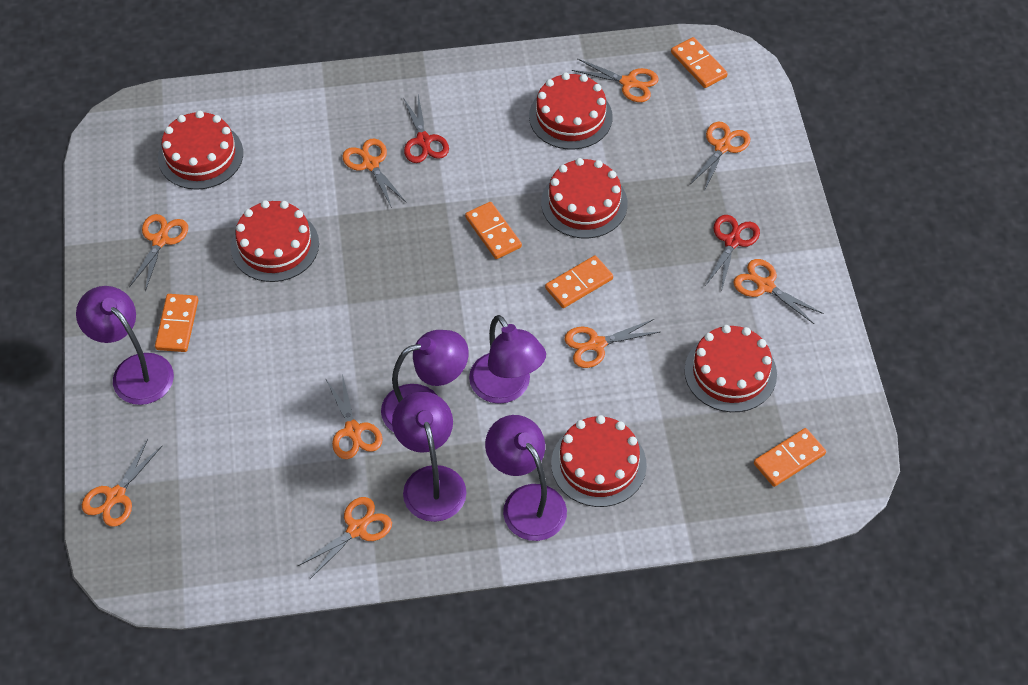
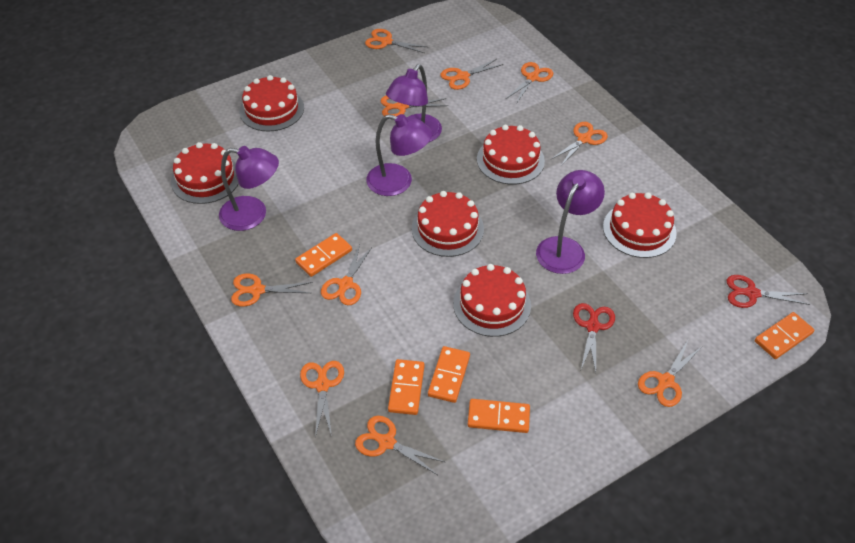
orange scissors: [82,439,163,527] [129,214,188,292] [298,497,392,579] [326,374,383,459] [342,138,406,208] [564,319,660,368] [571,58,659,102] [690,122,750,192] [733,259,824,324] = 9 -> [231,273,312,307] [300,361,344,437] [321,244,373,305] [355,416,445,475] [365,29,427,53] [381,95,448,117] [440,59,503,90] [506,62,553,104] [550,122,608,166] [638,340,701,407] = 10
purple lamp: [76,286,174,405] [381,330,469,432] [392,392,467,522] [469,315,546,404] [485,415,567,541] = 5 -> [219,146,279,231] [366,114,433,196] [386,64,442,142] [536,170,605,274] = 4

